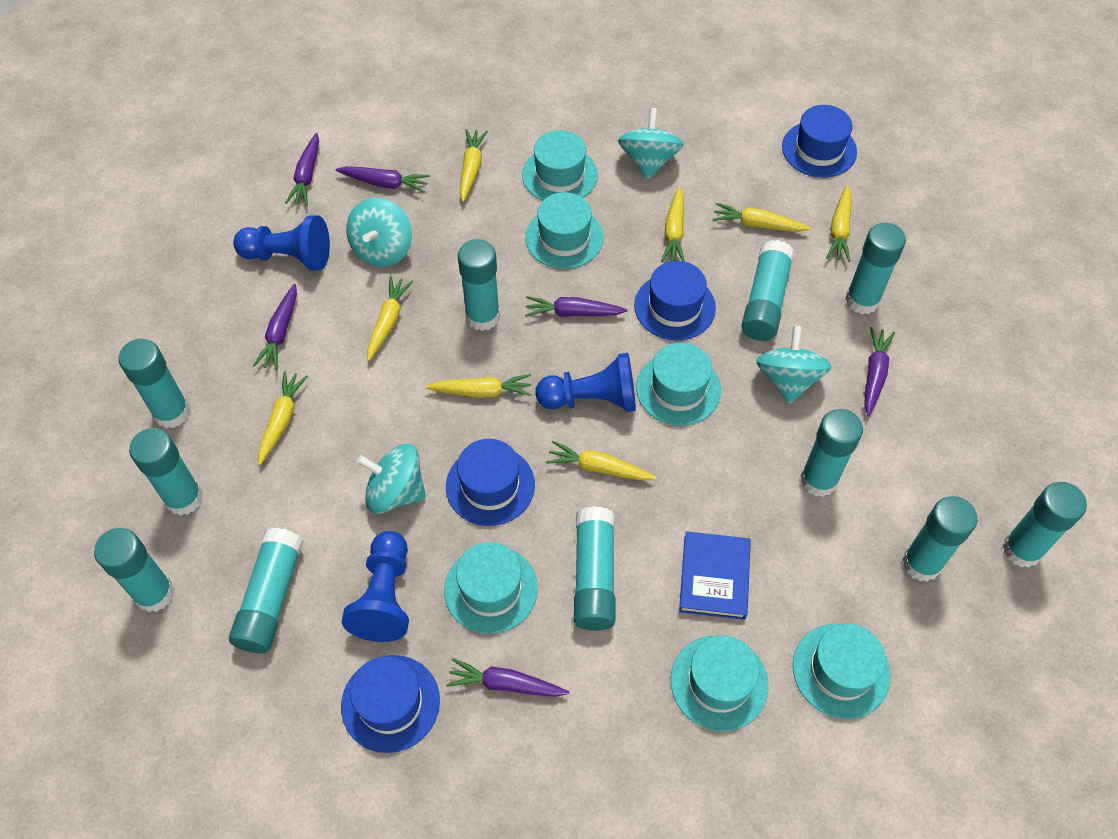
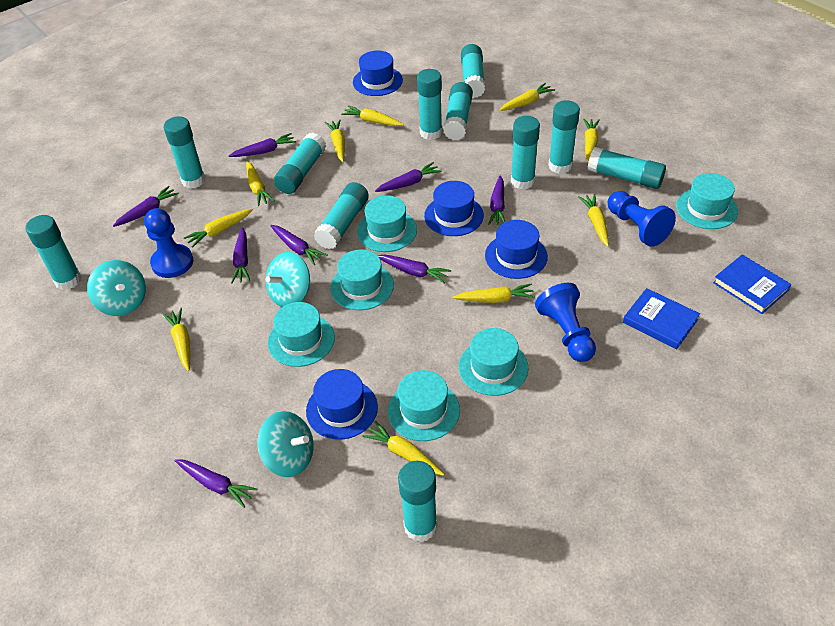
blue book: [679,531,751,620] = 1 -> [623,288,700,349] [713,254,791,314] = 2
purple carrot: [253,284,297,370] [285,133,319,206] [336,166,430,193] [446,658,569,697] [525,296,628,317] [864,327,895,416] = 6 -> [113,186,179,227] [175,459,258,508] [229,133,296,157] [231,228,250,283] [270,225,328,265] [375,162,442,192] [377,255,451,283] [488,175,505,225] = 8
turquoise spinning top: [346,197,412,267] [357,444,426,514] [618,108,684,179] [756,326,832,404] = 4 -> [87,260,146,316] [257,411,314,477] [265,252,310,307] = 3
yellow carrot: [258,371,308,465] [367,276,413,361] [425,374,532,398] [460,129,488,202] [546,441,656,481] [661,187,685,262] [712,203,811,232] [826,185,851,262] = 8 -> [163,308,190,371] [184,209,253,248] [246,161,275,206] [325,119,345,162] [341,105,404,126] [362,421,444,476] [453,283,535,303] [500,83,555,111] [578,194,609,247] [583,119,600,162] = 10

